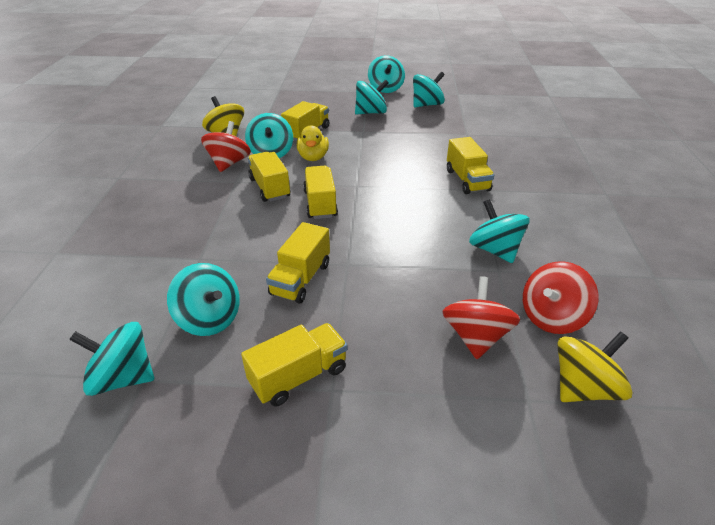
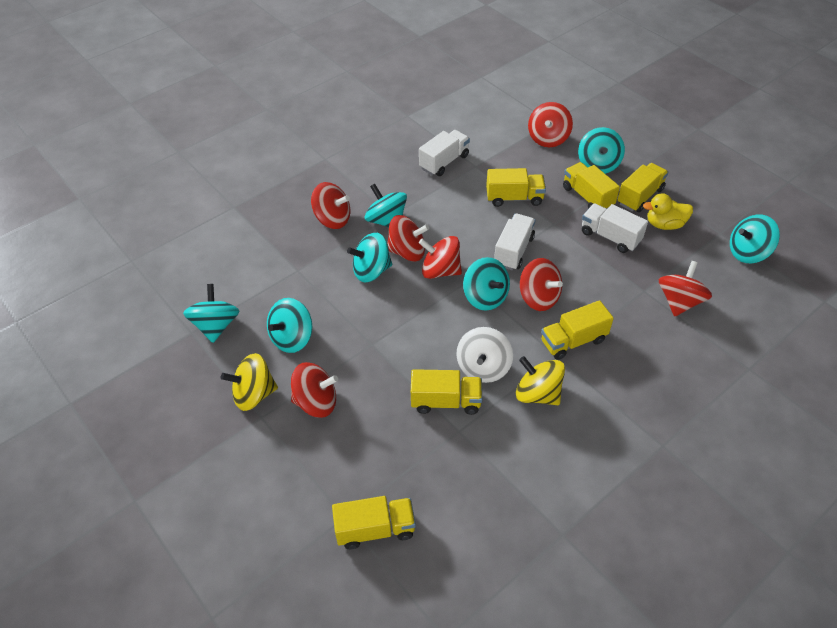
red spinning top: [201,121,251,172] [442,276,520,359] [523,261,598,334] = 3 -> [291,362,338,418] [311,182,350,229] [387,215,429,261] [419,236,462,279] [520,258,563,311] [528,102,573,147] [659,261,712,317] = 7
white spinning top: none = 0 -> [456,327,513,383] = 1
white truck: none = 0 -> [419,130,470,176] [494,214,535,270] [582,204,648,253] = 3

